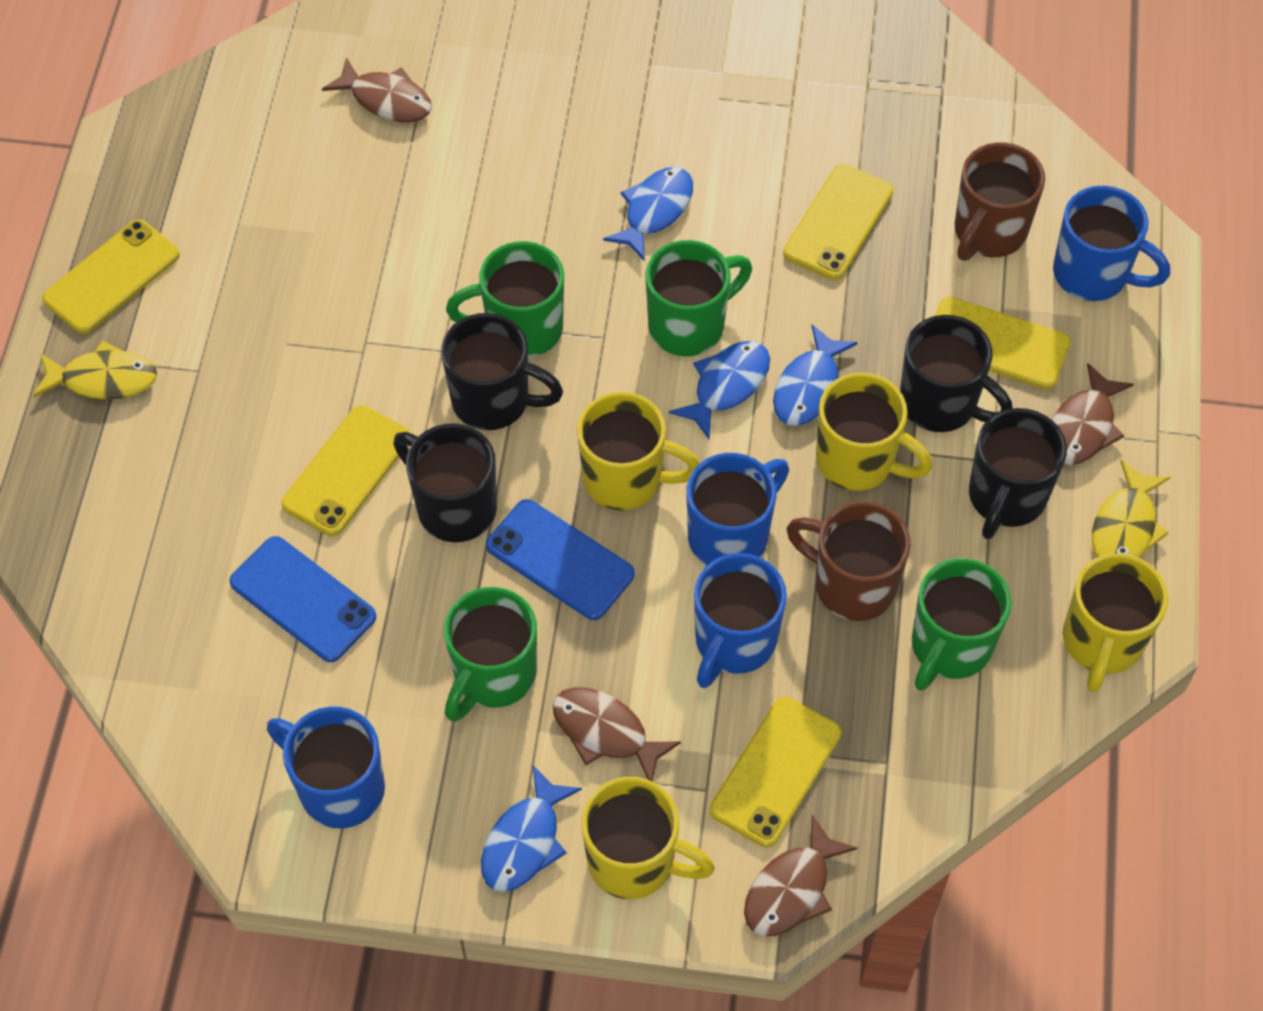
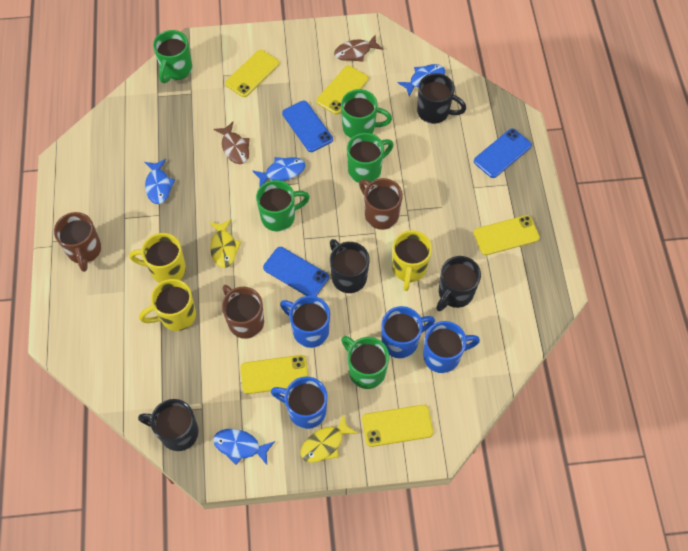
blue phone: [229,536,376,662] [486,499,635,620] = 2 -> [263,247,329,296] [282,101,333,152] [474,129,532,178] = 3
brown fish: [322,57,432,122] [553,687,681,781] [744,815,858,937] [1052,363,1134,465] = 4 -> [214,122,250,164] [334,34,383,62] = 2
brown mug: [786,501,911,621] [955,142,1045,261] = 2 -> [54,212,101,272] [222,285,264,339] [359,178,403,230] = 3
green mug: [444,587,537,722] [446,241,564,357] [646,240,752,356] [912,558,1011,691] = 4 -> [153,30,192,83] [256,180,310,231] [341,89,392,138] [341,336,389,389] [347,133,394,183] = 5
yellow mug: [577,392,700,510] [581,777,715,899] [816,373,932,491] [1063,553,1168,693] = 4 -> [129,233,186,283] [139,279,196,331] [392,230,432,291] = 3

